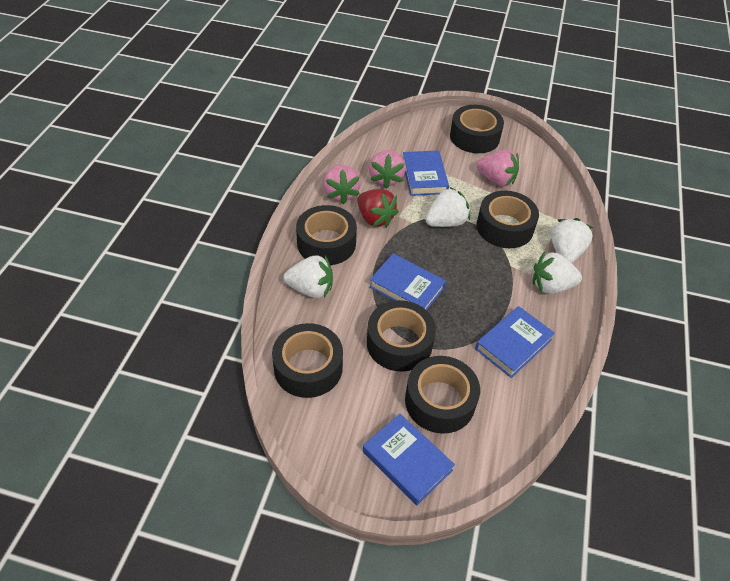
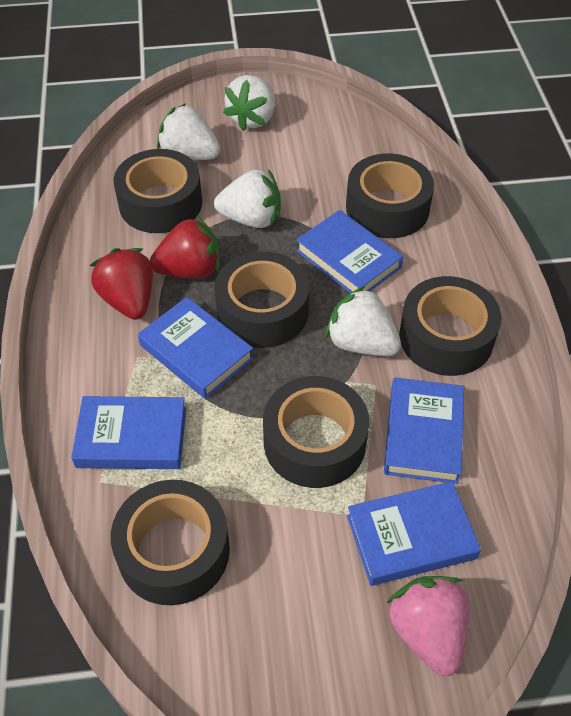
blue book: [363,414,455,505] [369,253,446,310] [403,150,449,196] [475,306,555,378] = 4 -> [71,396,186,469] [138,297,254,399] [296,210,403,293] [347,481,481,586] [384,377,464,484] = 5
pink strawberry: [323,165,361,204] [369,150,406,189] [477,150,519,187] = 3 -> [387,576,470,676] = 1
red strawberry: [358,189,399,227] = 1 -> [90,248,153,320] [150,216,220,279] = 2

